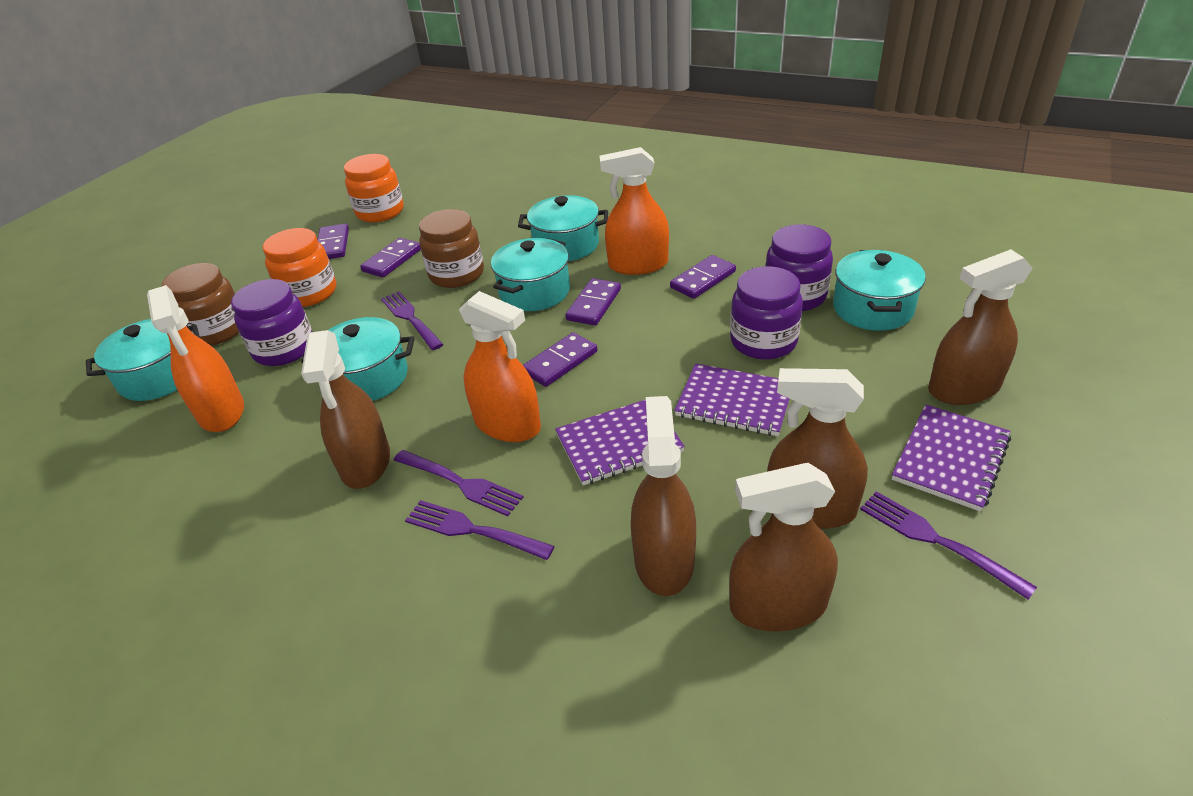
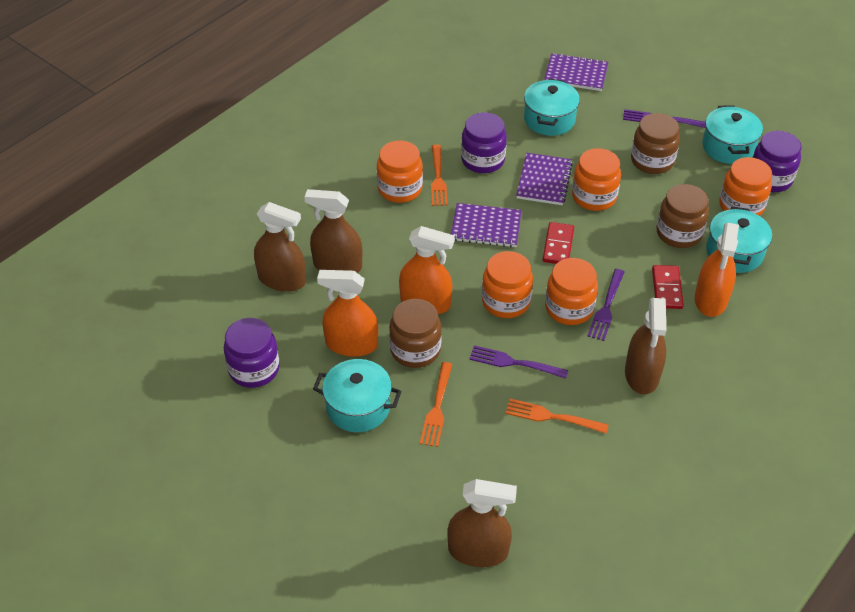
brown jar: [162,263,239,346] [419,209,484,288] = 2 -> [389,299,442,368] [631,113,680,174] [656,184,709,248] = 3
brown spray bottle: [301,330,390,489] [631,396,696,596] [729,463,838,632] [767,368,868,529] [928,249,1032,405] = 5 -> [254,202,306,292] [304,189,362,273] [447,479,517,567] [625,298,666,394] = 4
orange fork: none = 0 -> [420,362,453,447] [431,144,448,206] [505,399,608,434] = 3
orange jar: [263,228,336,307] [344,154,404,222] = 2 -> [377,141,423,203] [482,251,533,318] [545,258,598,325] [572,148,621,211] [719,157,772,216] = 5
purple domino: [317,224,349,259] [360,238,421,277] [523,332,598,387] [566,278,621,325] [670,255,736,299] = 5 -> none = 0
purple fork: [381,291,444,350] [394,450,524,516] [405,500,554,560] [860,491,1037,600] = 4 -> [469,345,568,379] [588,269,624,341] [623,109,706,128] = 3
red domino: none = 0 -> [543,222,574,264] [652,265,684,309] = 2
turquoise pot: [86,319,200,401] [301,317,415,401] [491,238,570,311] [518,195,608,261] [833,250,926,331] = 5 -> [313,359,402,432] [524,78,580,136] [702,105,763,164] [706,207,772,273] = 4

